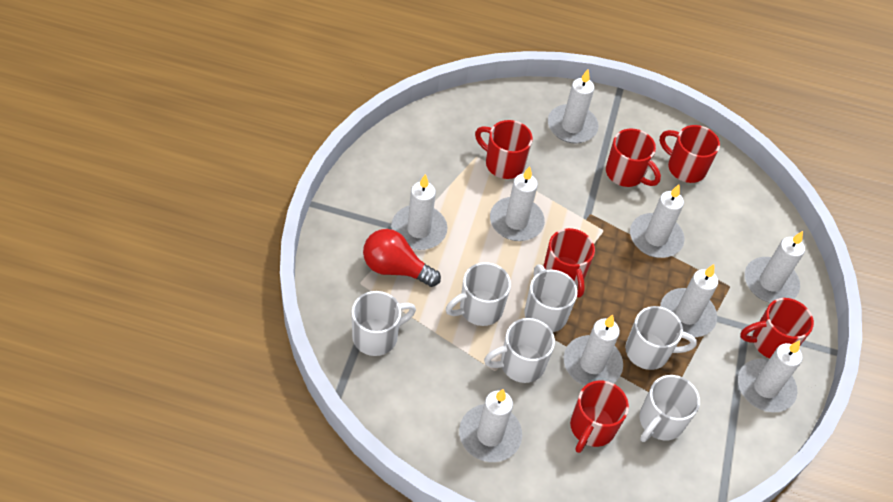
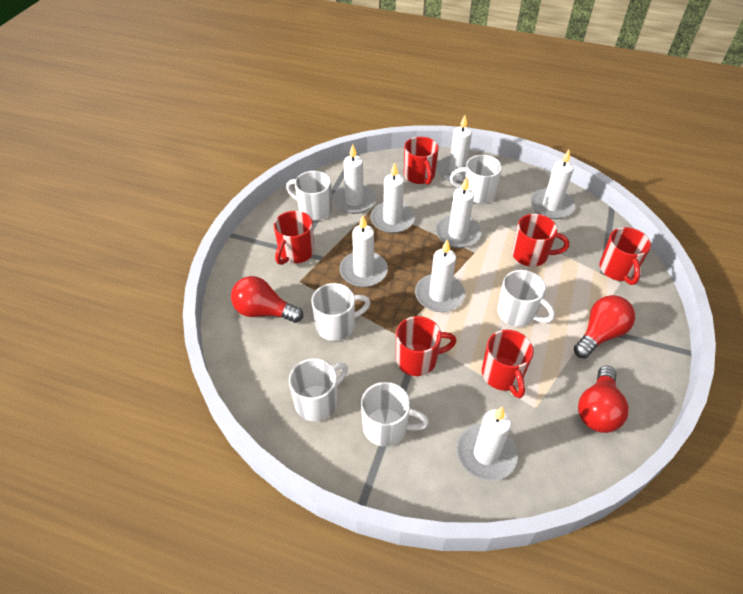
red light bulb: [363,229,441,287] = 1 -> [231,276,303,323] [574,295,635,358] [578,366,629,433] = 3
white candle: [391,174,447,250] [459,389,522,462] [490,166,545,241] [548,69,599,144] [564,315,623,386] [630,184,684,258] [660,264,718,337] [738,340,803,412] [745,231,805,303] = 9 -> [333,144,376,214] [339,215,388,287] [370,163,415,233] [415,239,465,312] [435,176,481,248] [437,115,472,183] [456,406,518,481] [530,150,575,219] = 8

